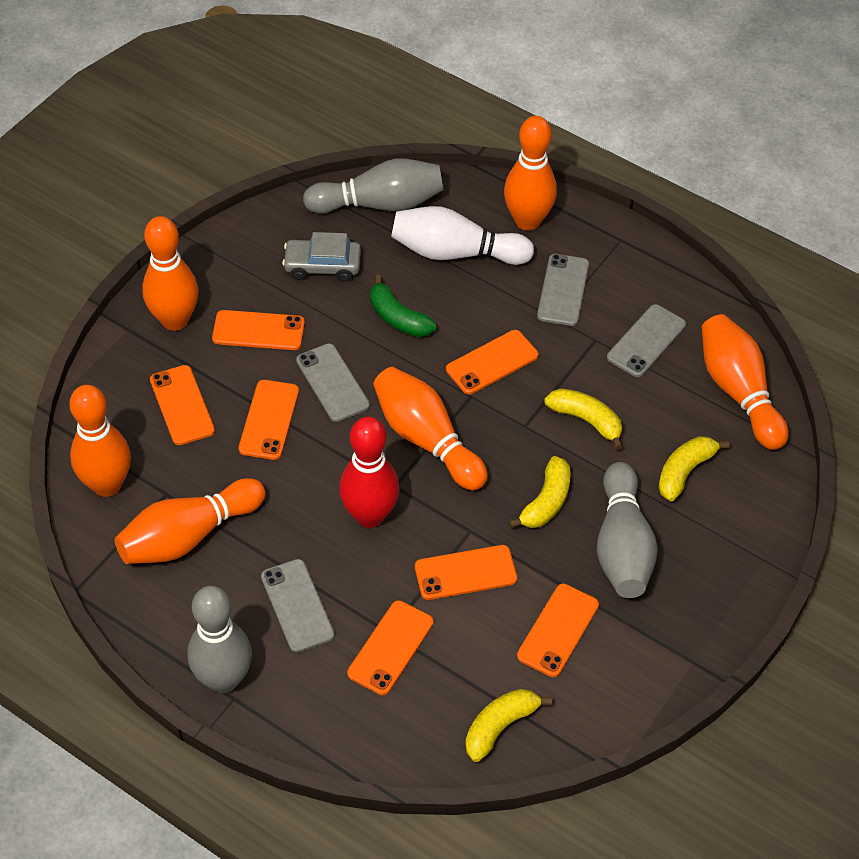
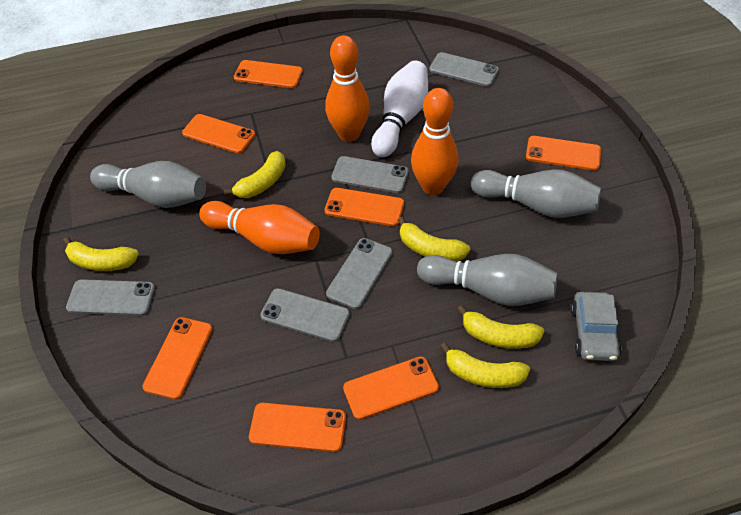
green banana: [370,275,436,337] = 1 -> none = 0
grey phone: [261,559,335,652] [296,343,370,422] [537,254,589,326] [607,304,686,377] = 4 -> [66,279,155,316] [260,288,350,342] [326,238,393,309] [331,156,409,193] [429,52,499,87] = 5
orange bowling pin: [69,385,131,497] [115,478,266,564] [142,216,198,331] [373,367,488,491] [504,116,557,230] [702,314,788,450] = 6 -> [199,201,320,254] [325,35,370,142] [411,88,459,195] = 3
red bowling pin: [339,417,399,528] = 1 -> none = 0
yellow banana: [465,689,552,762] [509,456,571,528] [544,388,623,450] [658,436,730,501] = 4 -> [63,237,139,271] [224,151,286,198] [398,217,470,261] [440,342,530,388] [457,305,544,349] = 5

